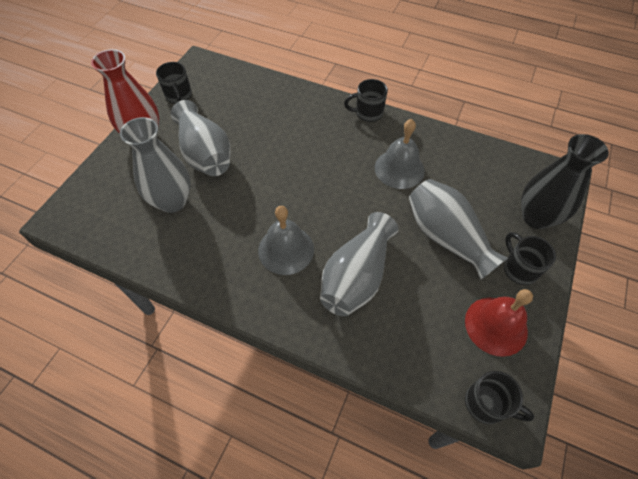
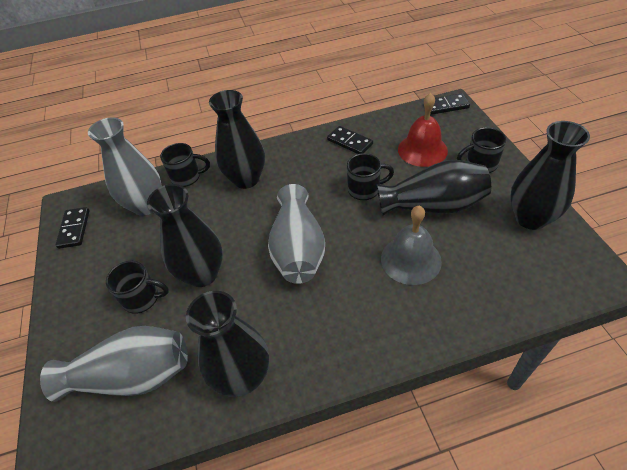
black domino: none = 0 -> [55,207,90,249] [327,126,373,154] [430,93,470,115] = 3
black vase: [521,134,609,229] = 1 -> [147,184,223,287] [186,291,269,397] [209,90,265,189] [377,160,491,216] [510,121,590,230] = 5
grey bell: [258,206,314,275] [375,119,425,189] = 2 -> [381,206,442,285] = 1
grey vase: [120,117,191,213] [170,100,231,176] [320,212,398,316] [409,179,508,280] = 4 -> [40,326,188,402] [88,117,161,216] [268,184,325,284] = 3
red vase: [91,49,159,134] = 1 -> none = 0

